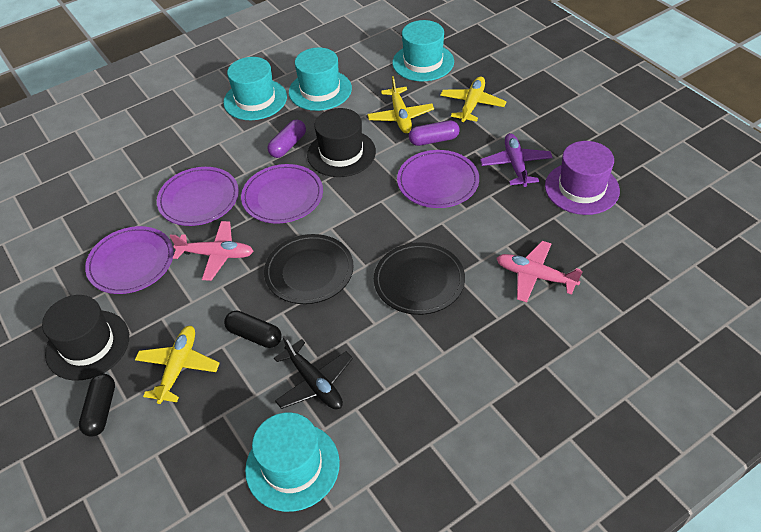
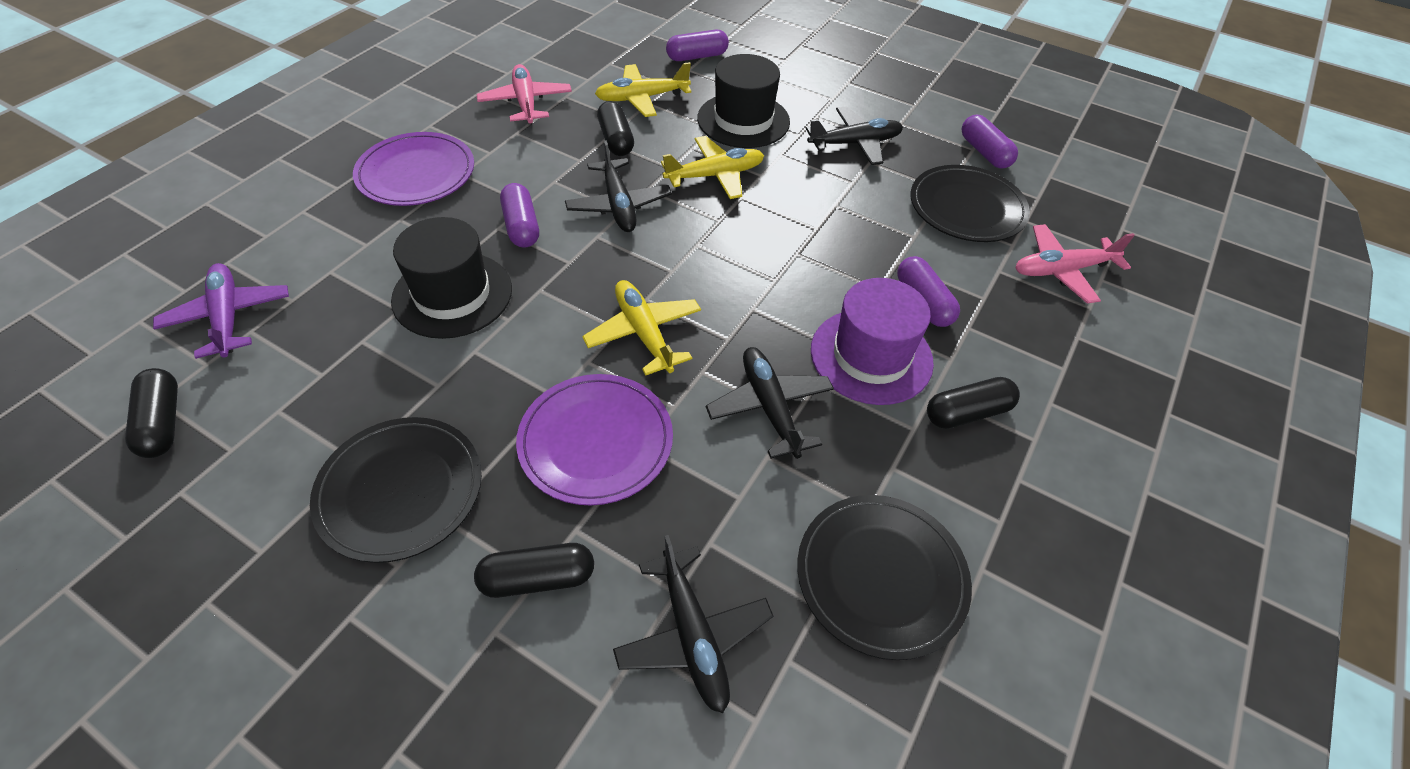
black capsule: [79,374,115,437] [224,310,282,348] = 2 -> [125,368,178,458] [474,543,594,598] [597,101,634,156] [927,377,1020,429] = 4
black plane: [274,336,353,409] = 1 -> [565,140,672,232] [613,535,773,713] [706,347,834,459] [805,106,903,165] = 4
black plate: [264,234,353,304] [374,243,465,315] = 2 -> [310,417,482,563] [797,495,972,660] [911,165,1030,242] = 3
purple capsule: [267,120,306,158] [409,120,460,146] = 2 -> [500,183,539,248] [666,30,729,61] [897,256,960,327] [961,115,1018,168] = 4
purple plate: [85,226,174,294] [157,167,239,226] [241,164,323,223] [397,150,479,208] = 4 -> [353,132,474,206] [516,374,673,505] = 2
turquoise hat: [223,57,287,120] [245,412,340,512] [289,48,352,111] [392,20,454,81] = 4 -> none = 0

